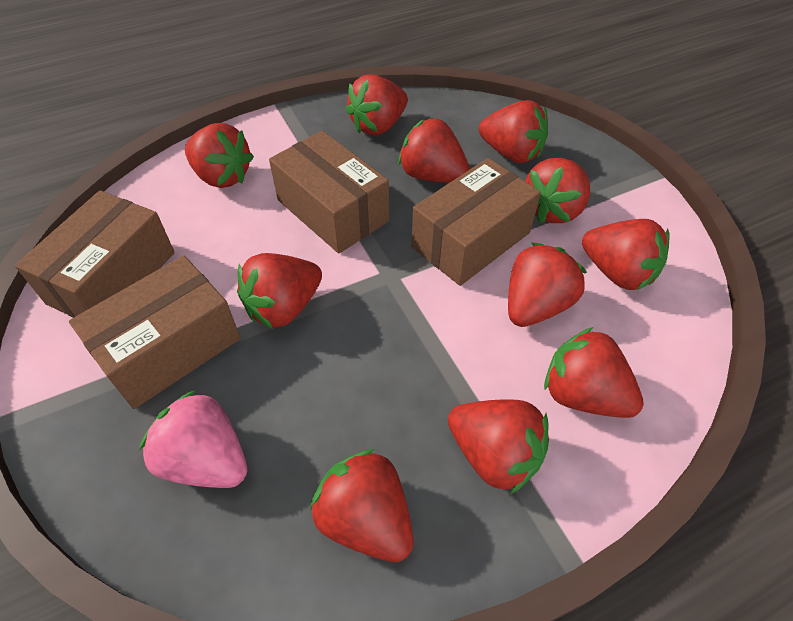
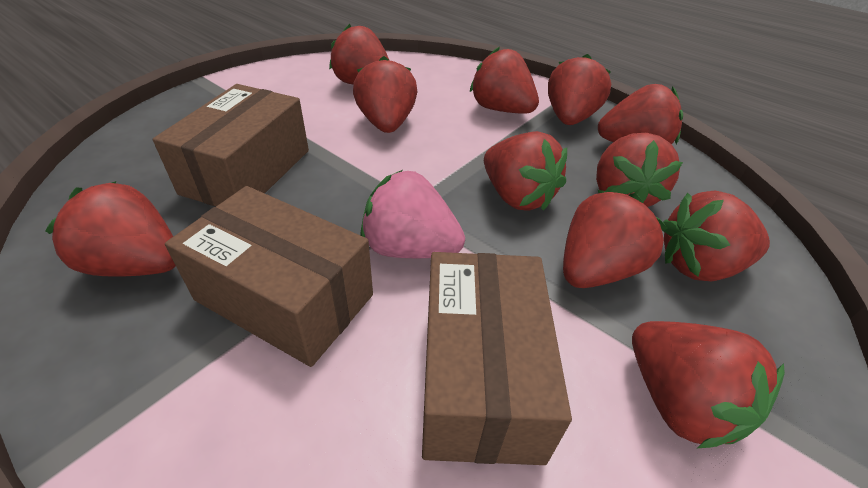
brown box: [15,190,175,318] [69,255,241,409] [269,130,389,253] [412,158,541,286] = 4 -> [153,84,309,206] [165,186,373,367] [422,252,572,465] = 3

